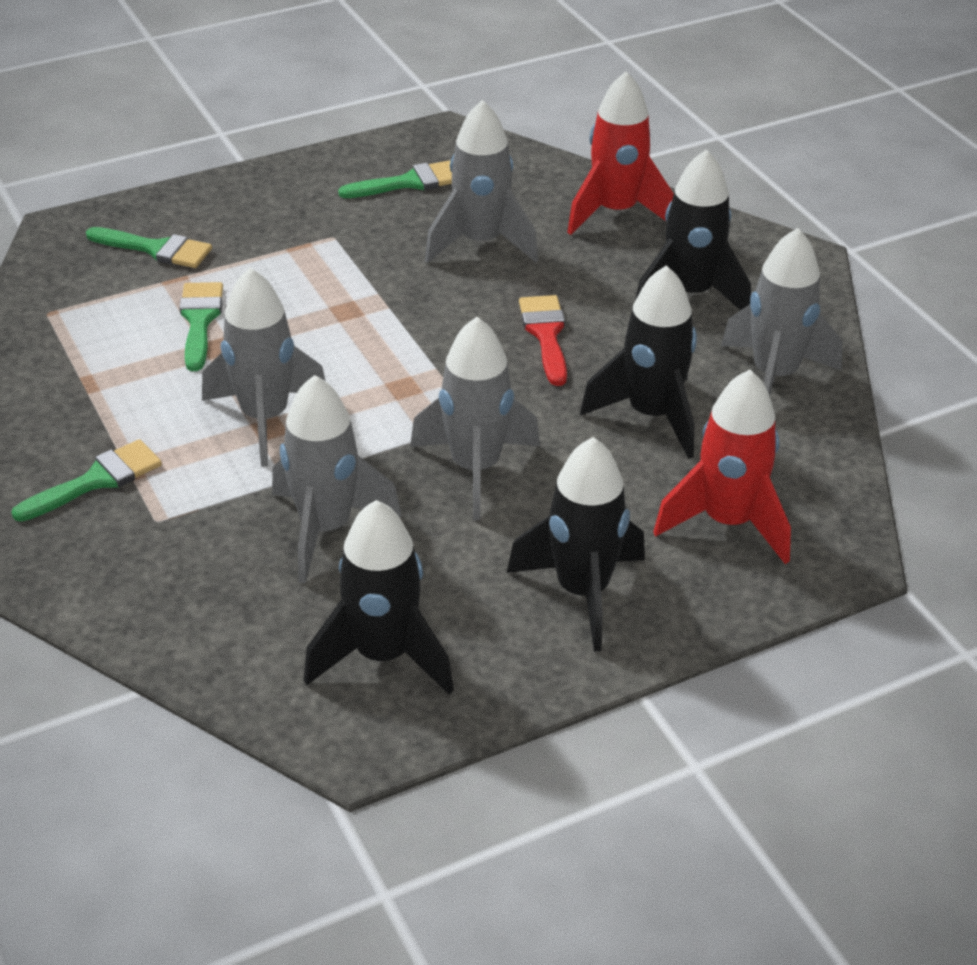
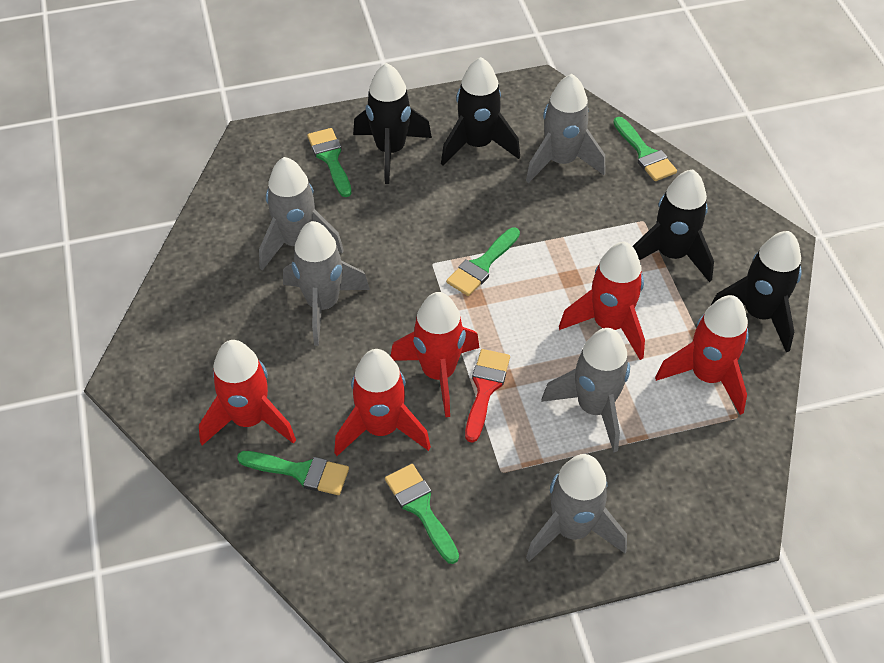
green brush: [11,439,162,522] [86,227,212,268] [179,282,223,371] [338,160,452,198] = 4 -> [237,451,349,495] [307,128,352,197] [385,464,459,564] [446,228,520,296] [613,117,677,181] = 5
red rocket: [567,71,674,235] [653,370,791,564] = 2 -> [199,340,296,445] [334,349,431,456] [391,292,480,418] [559,242,645,360] [655,295,749,415] = 5

